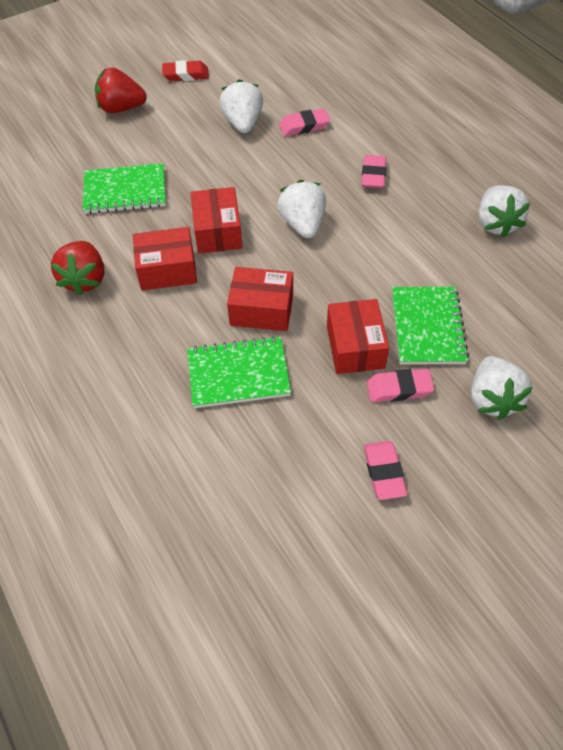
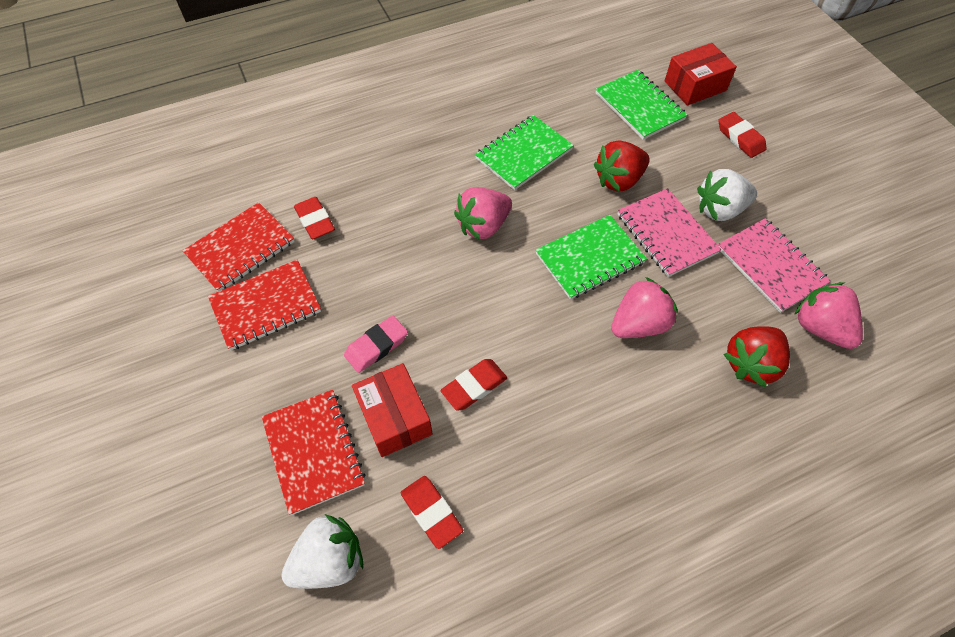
pink eraser: [279,109,330,136] [361,155,386,188] [364,441,407,500] [367,369,434,402] = 4 -> [344,315,408,373] = 1
pink notebook: none = 0 -> [618,188,722,277] [718,218,831,313] = 2
pink strawberry: none = 0 -> [454,187,512,240] [611,277,678,338] [794,282,863,349] = 3
red box: [133,227,197,291] [191,187,242,254] [227,267,293,331] [327,299,389,374] = 4 -> [352,363,433,457] [665,43,737,106] = 2
red eraser: [162,60,209,81] = 1 -> [294,197,335,239] [401,476,463,549] [441,359,507,411] [718,112,767,158] = 4
red notebook: none = 0 -> [182,202,295,292] [208,260,321,351] [262,390,366,515] = 3
white strawberry: [219,79,263,133] [277,180,326,238] [471,356,533,420] [479,185,530,237] = 4 -> [281,514,363,589] [697,169,757,221] = 2

